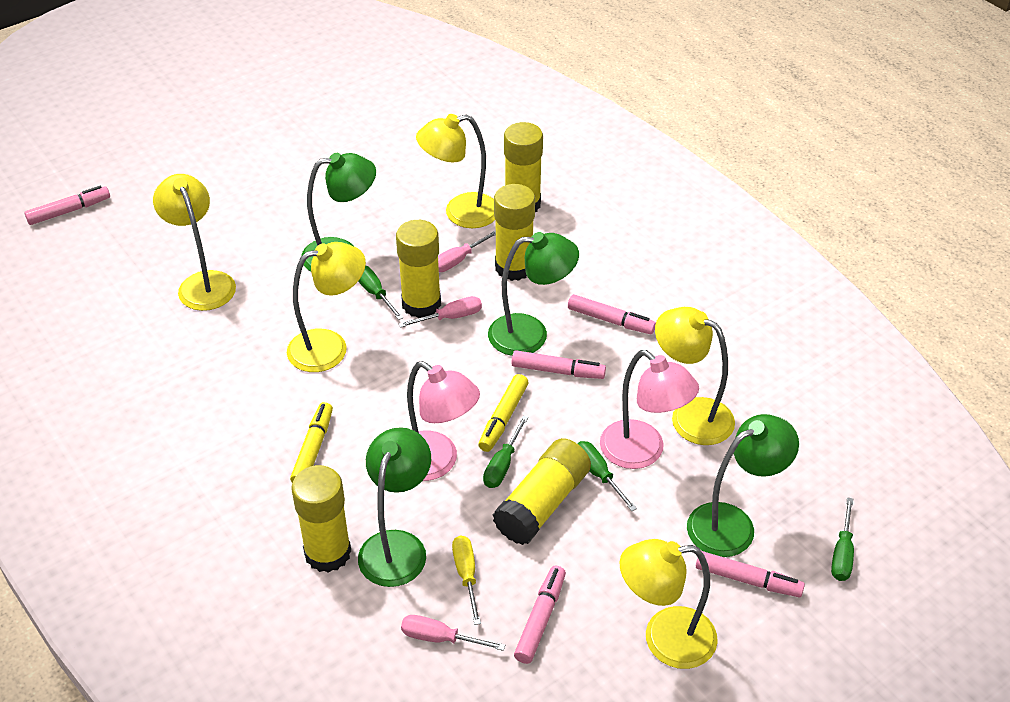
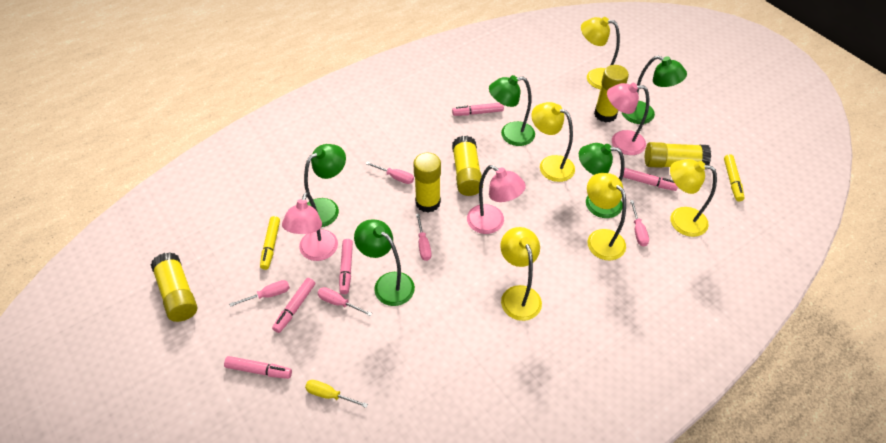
green lamp: [301,153,376,272] [358,427,431,587] [488,232,579,356] [687,414,799,557] = 4 -> [304,144,346,227] [354,219,415,306] [489,75,535,146] [579,143,625,218] [622,56,687,124] = 5
green screwdriver: [358,266,403,320] [483,416,528,488] [578,441,637,511] [831,497,854,581] = 4 -> none = 0
pink lamp: [407,361,480,481] [600,350,699,469] = 2 -> [282,192,338,261] [467,165,526,234] [607,83,649,155] = 3
pink screwdriver: [399,296,482,328] [401,615,505,651] [438,230,496,272] = 3 -> [229,280,290,307] [318,287,372,316] [366,162,414,184] [416,214,431,261] [630,200,649,247] = 5

